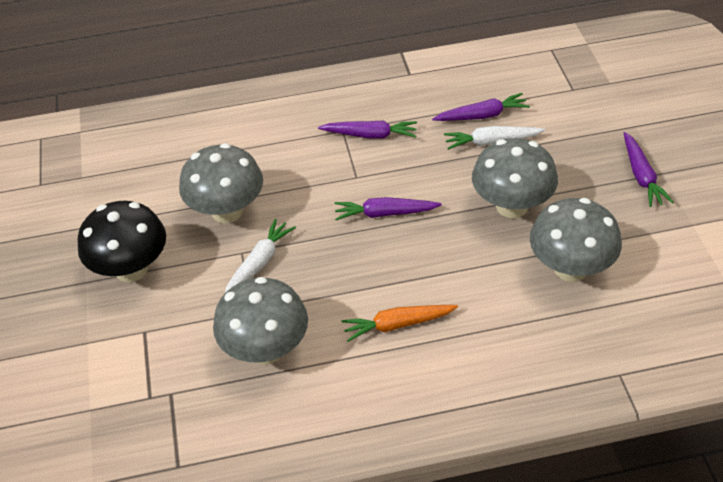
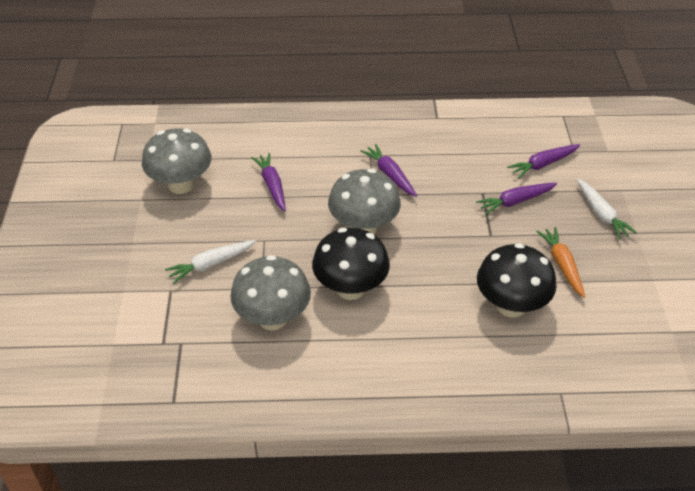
black mushroom: [77,201,166,282] = 1 -> [312,228,390,300] [477,243,557,318] = 2
grey mushroom: [179,143,263,223] [213,277,308,365] [472,138,558,218] [530,198,622,282] = 4 -> [142,128,212,194] [230,255,311,330] [328,169,401,234] = 3

